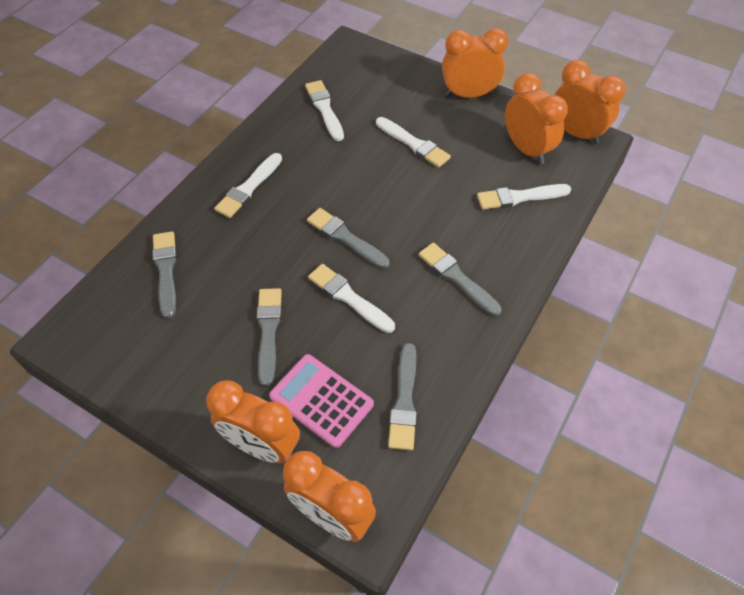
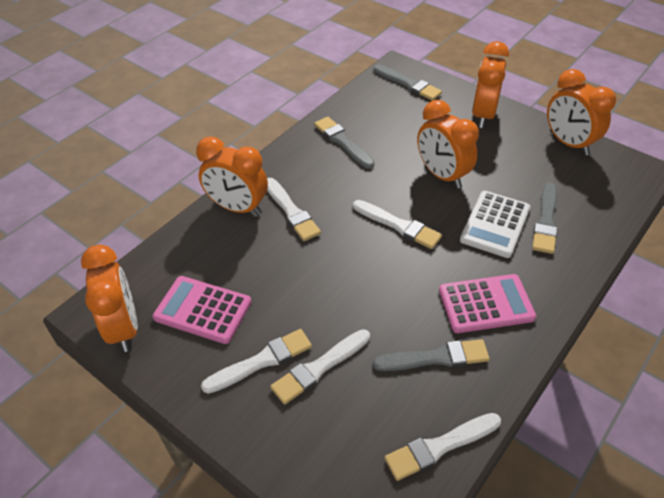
grey brush: [152,231,177,319] [257,288,282,386] [307,208,390,269] [388,343,417,451] [419,243,502,316] = 5 -> [314,117,375,169] [373,339,490,371] [374,64,442,101] [532,183,558,254] = 4
pink calculator: [269,354,374,448] = 1 -> [153,276,252,344] [439,274,536,333] = 2
white calculator: none = 0 -> [460,191,530,258] = 1

